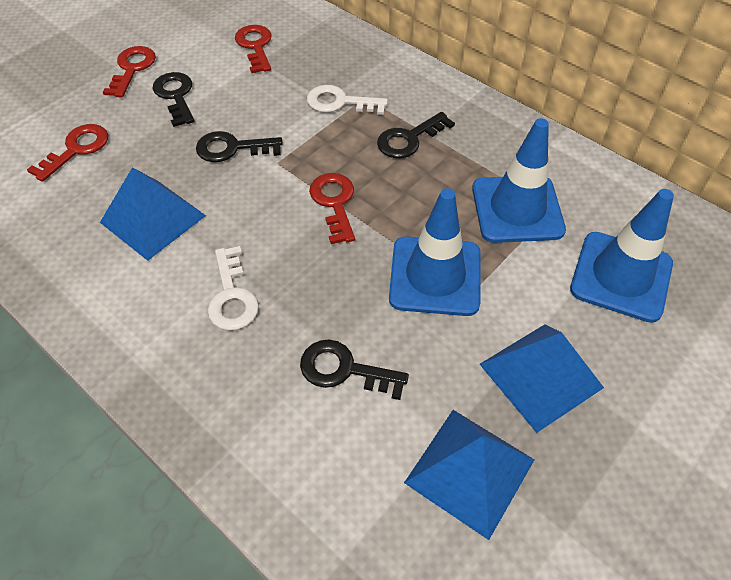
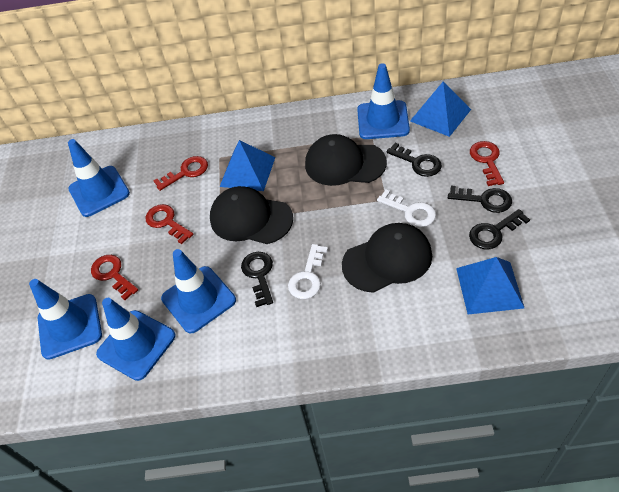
black cap: none = 0 -> [210,186,293,244] [305,134,387,186] [342,223,432,293] = 3
blue traffic cone: [389,188,481,316] [472,118,566,243] [570,189,674,323] = 3 -> [29,279,102,360] [68,139,130,217] [96,298,176,381] [161,249,236,334] [357,63,410,139] = 5

